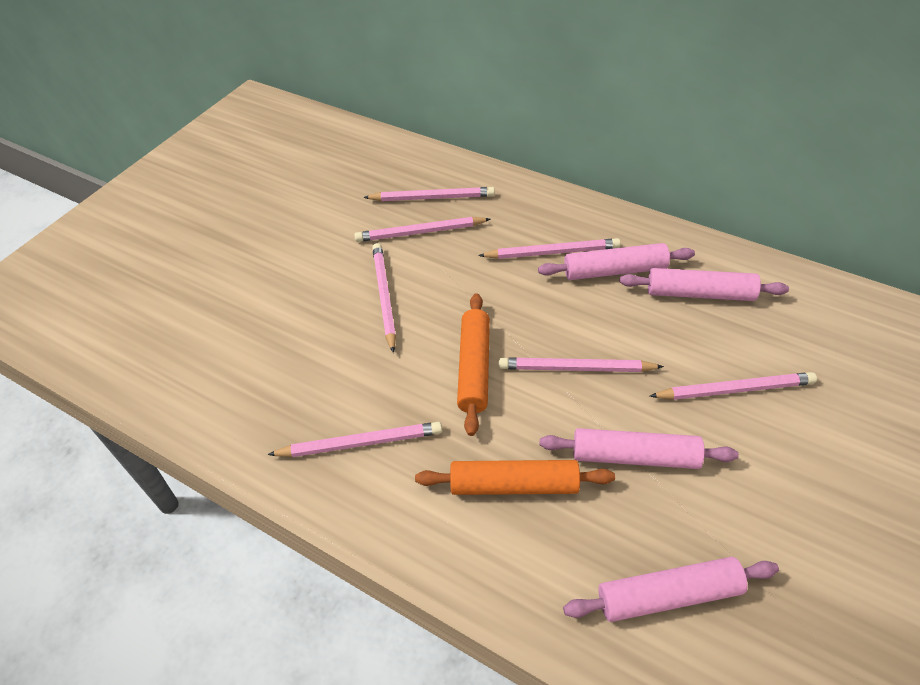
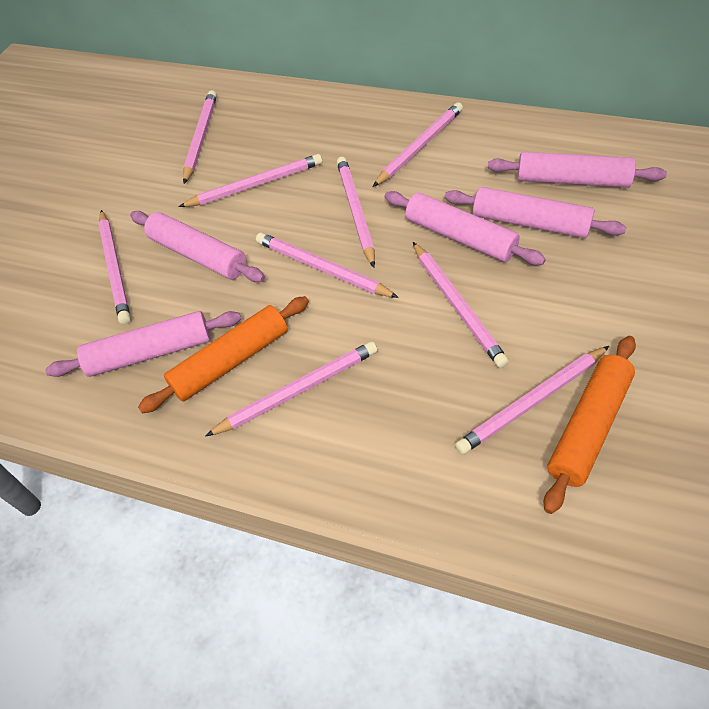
pink pencil: [268,422,442,457] [354,217,490,242] [363,187,495,201] [372,243,396,353] [478,238,621,259] [499,357,664,372] [650,372,817,400] = 7 -> [98,210,131,324] [178,154,322,207] [183,90,217,184] [206,341,378,436] [256,233,399,298] [337,157,375,268] [373,102,463,187] [413,242,509,368] [455,346,609,455] = 9
pink rolling pin: [538,243,695,280] [539,428,739,469] [563,557,779,622] [620,268,789,301] = 4 -> [45,311,241,377] [130,211,265,282] [385,191,546,265] [445,187,626,238] [488,152,667,188] = 5

